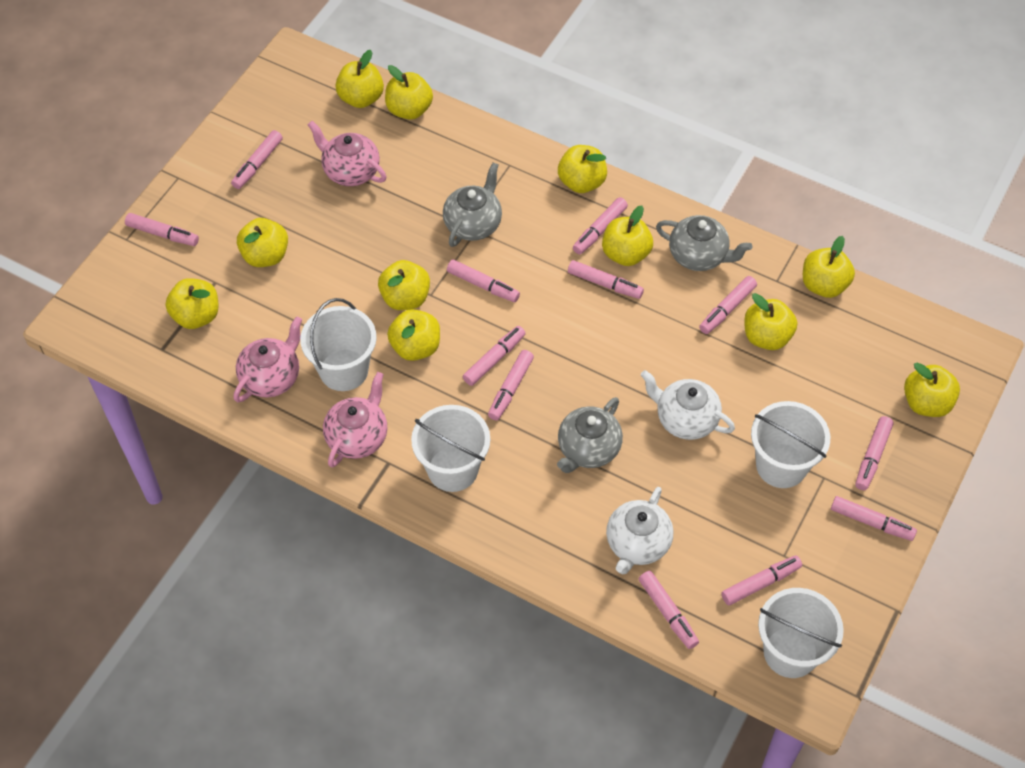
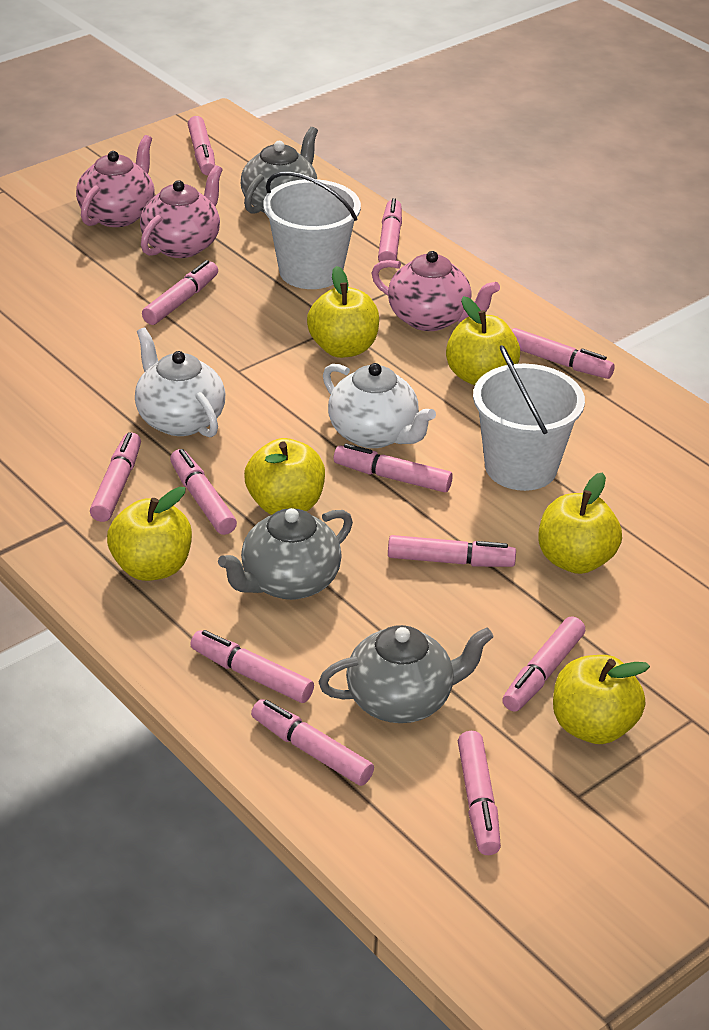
white bucket: [300,298,377,391] [411,405,490,492] [751,401,830,488] [758,588,844,678] = 4 -> [263,172,361,289] [473,345,585,491] = 2
yellow apple: [166,278,219,329] [237,218,288,267] [335,50,384,108] [378,260,430,310] [385,65,433,120] [387,309,440,361] [558,145,607,193] [602,205,653,266] [744,293,797,350] [803,236,855,298] [904,363,960,417] = 11 -> [107,487,192,581] [244,438,325,515] [307,266,379,358] [446,296,520,385] [538,472,622,574] [553,655,650,744] = 6

